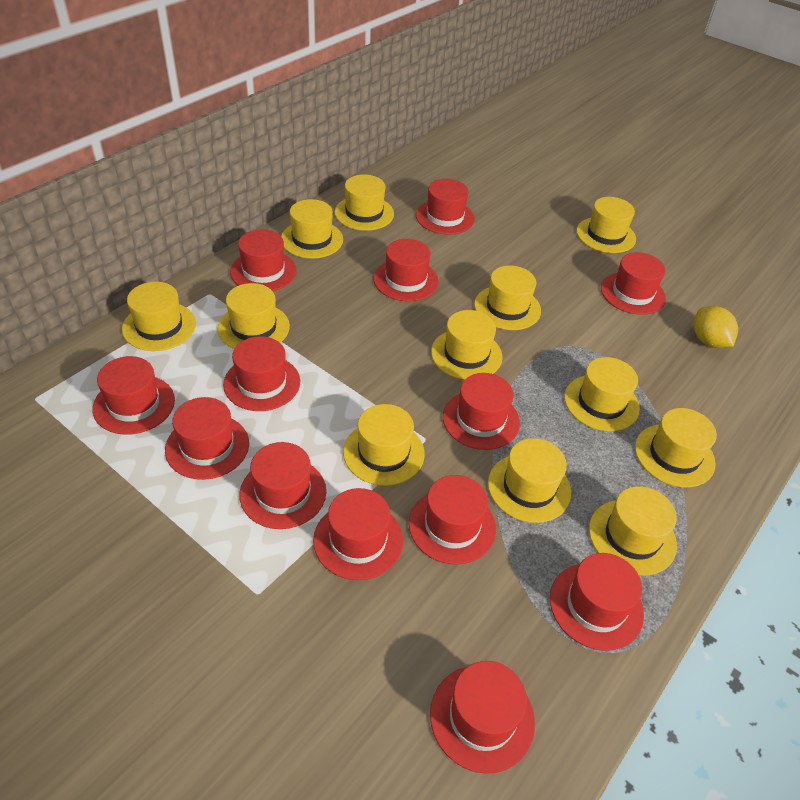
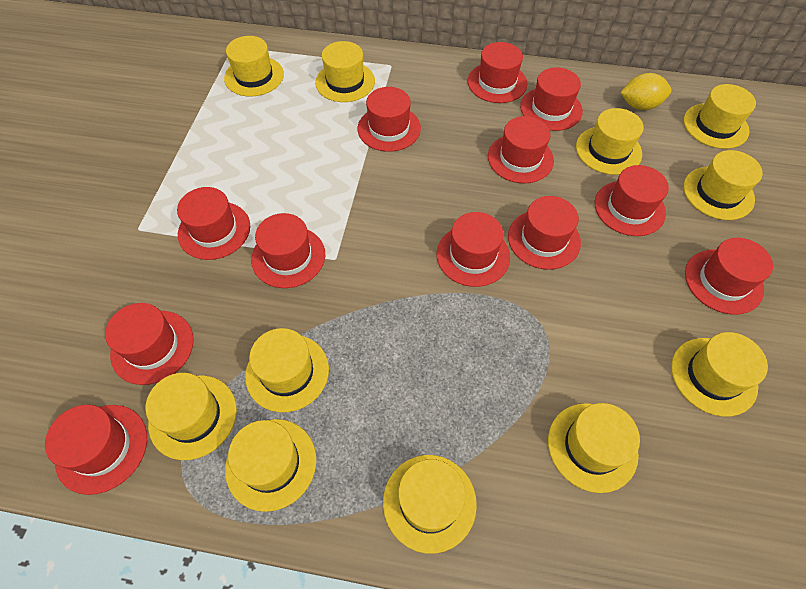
red hat: [93,356,175,435] [165,397,249,480] [223,336,300,411] [230,229,297,291] [239,442,326,529] [313,488,403,580] [373,239,439,301] [409,475,496,565] [416,179,475,235] [430,661,535,774] [443,373,520,450] [550,553,644,651] [601,252,666,315] = 13 -> [45,405,147,495] [105,303,194,385] [177,187,250,260] [251,213,325,288] [358,87,421,152] [436,212,510,287] [468,42,527,103] [488,116,554,183] [508,196,581,270] [520,68,583,131] [595,165,669,236] [685,238,773,314] = 12
yellow hat: [122,282,196,351] [218,283,290,349] [281,199,343,259] [335,175,394,231] [343,404,425,486] [431,310,503,380] [474,266,541,330] [488,438,571,523] [564,357,640,431] [576,197,636,253] [589,486,677,576] [635,408,717,487] = 12 -> [146,373,237,460] [224,36,284,96] [225,419,316,512] [245,328,329,412] [315,41,375,102] [383,455,477,554] [548,403,640,493] [576,108,644,175] [671,332,768,417] [684,84,756,149] [684,150,763,220] = 11

